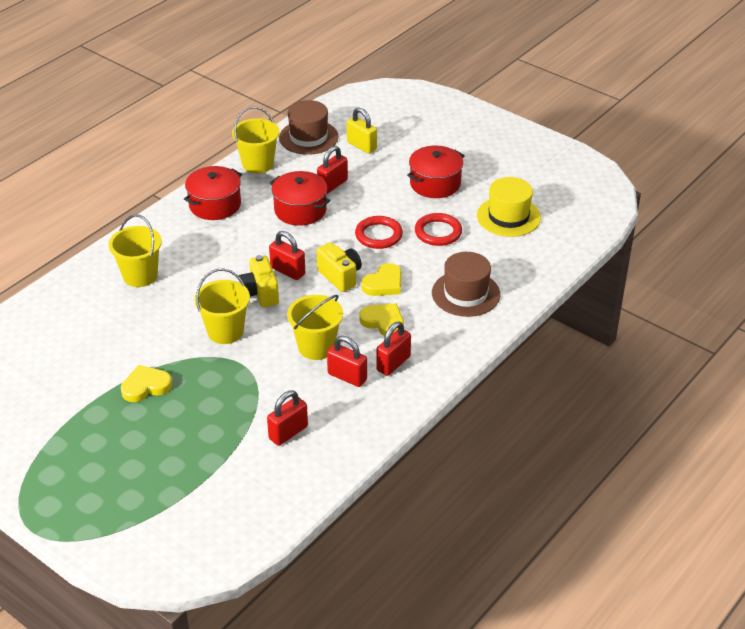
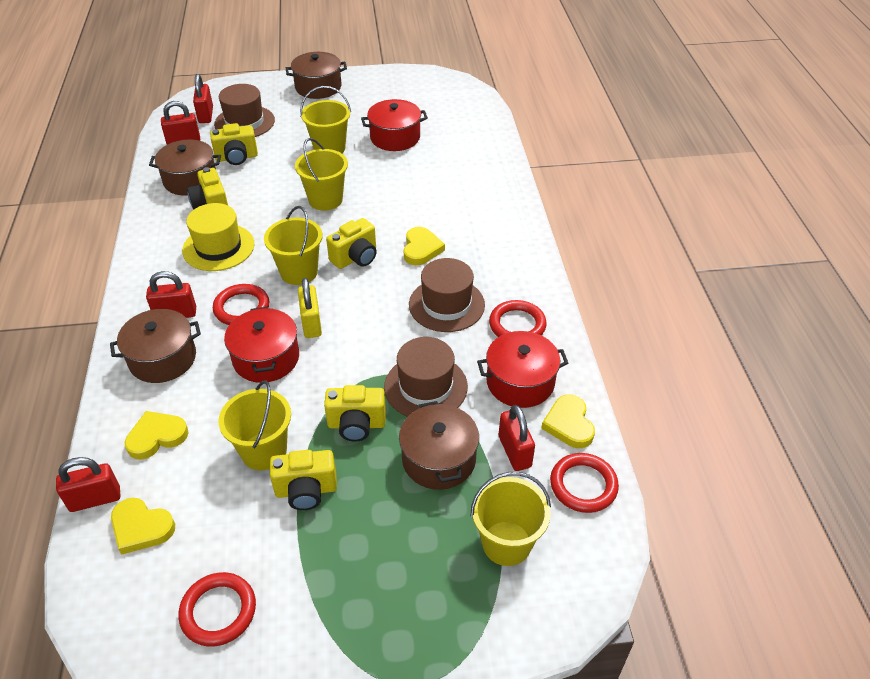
brown hat: [279,100,338,155] [432,252,500,317] = 2 -> [214,84,275,137] [384,337,468,417] [409,258,485,332] = 3
brown pot: none = 0 -> [110,309,201,383] [149,139,221,196] [286,52,347,99] [399,401,479,490] = 4
red ring: [355,216,403,249] [415,213,462,246] = 2 -> [178,572,256,647] [213,284,269,325] [489,300,547,337] [550,453,619,513] = 4
yellow bucket: [109,214,162,287] [194,269,250,344] [232,106,280,174] [287,295,343,360] = 4 -> [218,380,291,470] [264,206,323,285] [295,138,348,211] [300,86,351,153] [470,472,551,566] = 5
yellow camera: [239,255,279,307] [317,242,362,292] = 2 -> [187,167,228,210] [210,123,258,165] [270,450,337,510] [324,385,386,442] [326,218,377,269] = 5
yellow heart: [121,365,172,402] [359,303,404,336] [361,263,401,296] = 3 -> [111,498,175,555] [125,411,189,460] [404,227,445,265] [541,395,595,448] = 4

